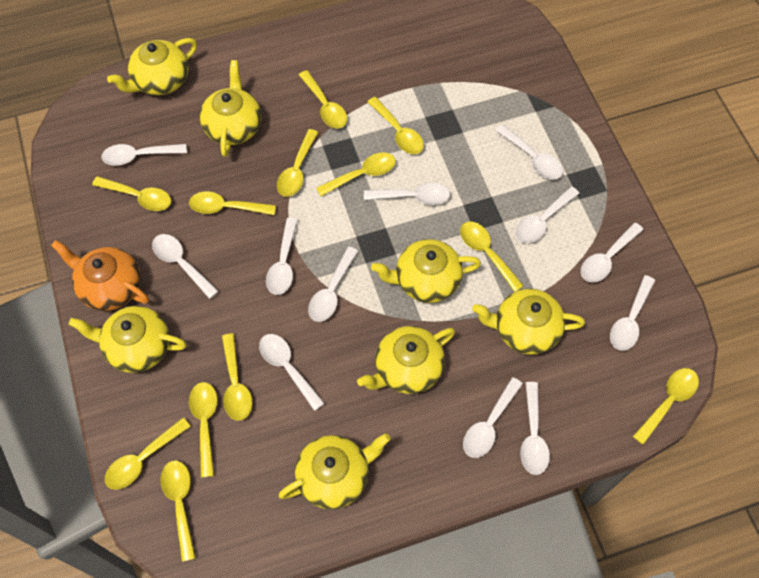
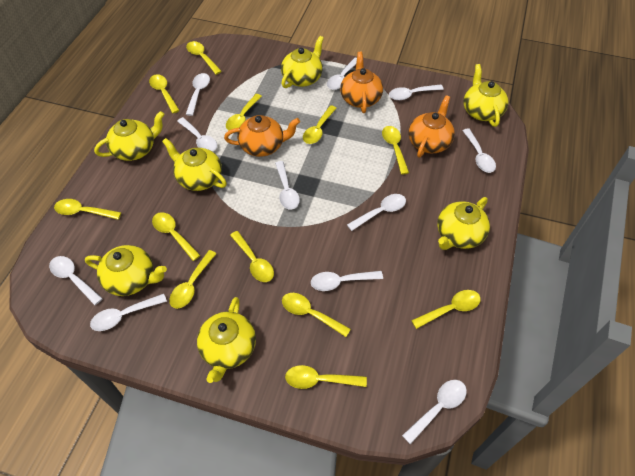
orange teapot: [51,240,149,311] = 1 -> [224,115,300,157] [340,52,383,113] [408,95,455,158] = 3
white spoon: [101,144,187,166] [152,234,219,299] [259,334,325,411] [266,218,298,295] [308,247,358,322] [364,183,450,205] [463,377,523,458] [495,124,563,180] [515,186,580,243] [520,382,550,475] [581,222,643,282] [610,275,655,351] = 12 -> [49,256,103,305] [90,294,167,331] [177,117,217,152] [186,73,210,116] [275,161,300,210] [311,271,383,291] [327,58,357,90] [347,194,406,231] [389,84,444,100] [402,380,467,444] [462,128,496,173] = 11

